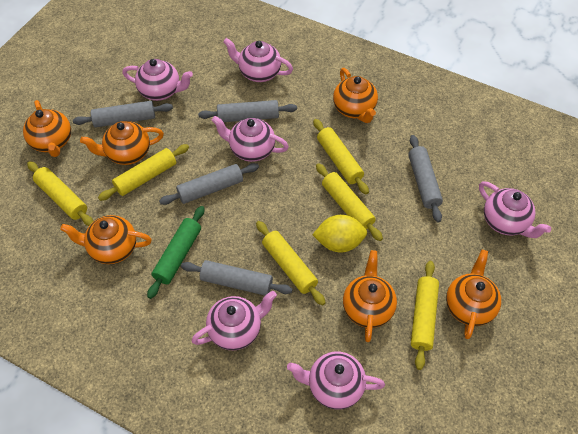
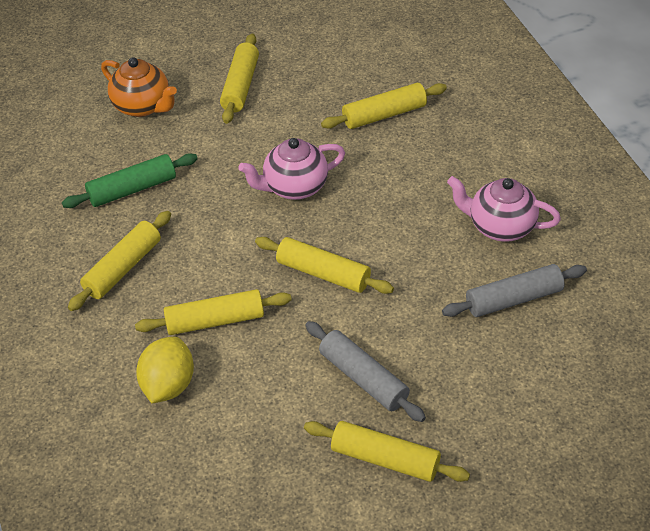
grey rolling pin: [73,101,173,127] [159,163,259,205] [181,260,293,295] [198,100,297,122] [408,135,443,222] = 5 -> [305,321,426,422] [442,264,587,317] = 2
orange teapot: [23,100,71,157] [60,215,152,264] [80,121,164,165] [333,68,378,123] [343,250,397,342] [446,250,501,339] = 6 -> [101,57,177,117] = 1
pink teapot: [122,59,193,101] [192,291,277,350] [212,116,289,162] [223,38,293,82] [287,352,385,409] [479,181,551,238] = 6 -> [238,138,345,200] [447,176,561,242] = 2

